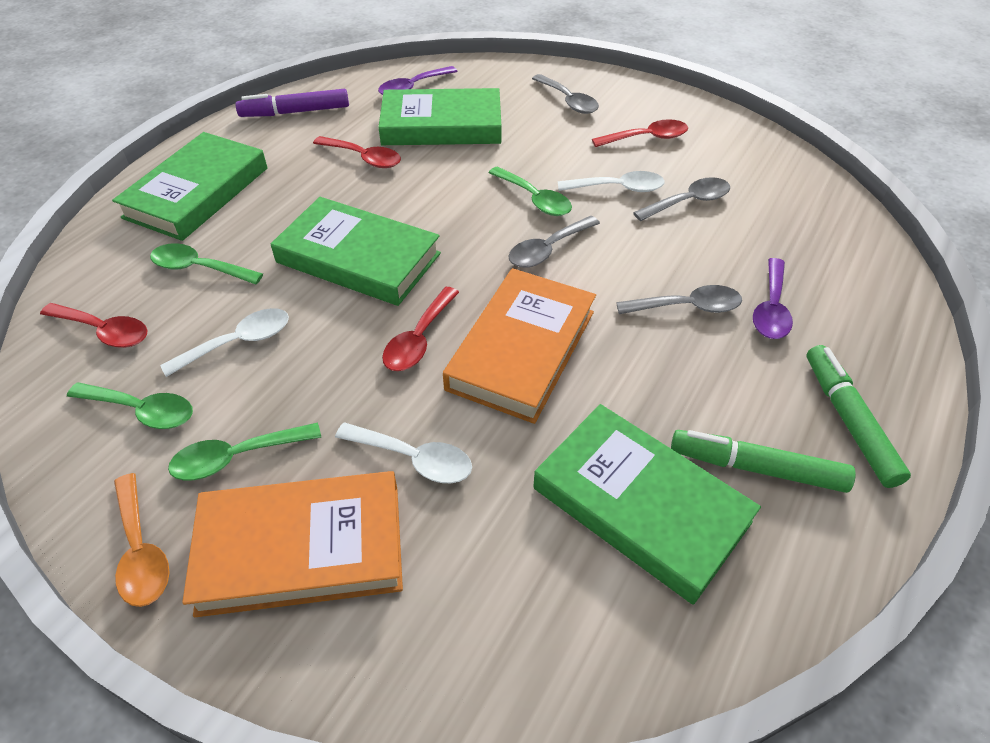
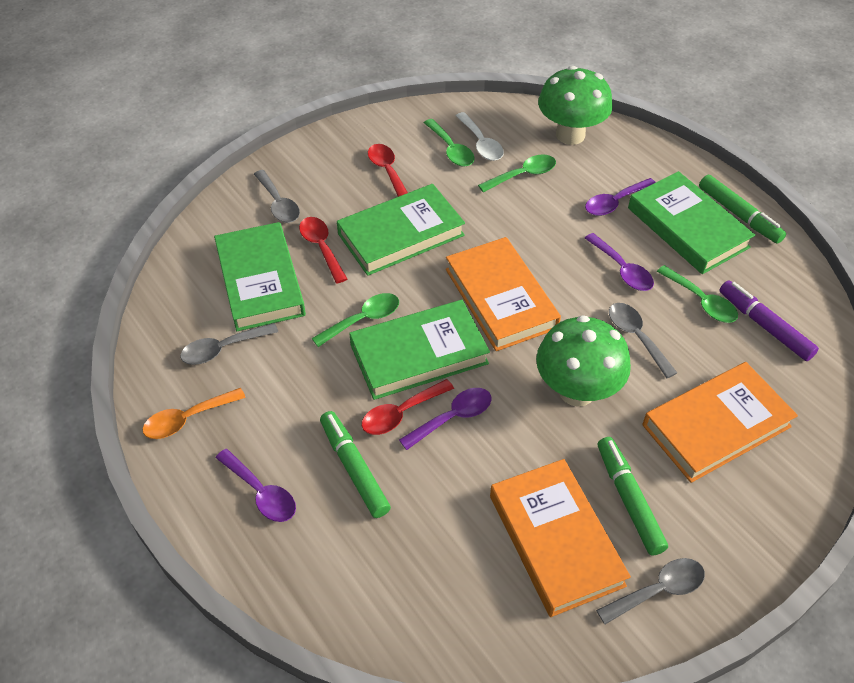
green marker: [671,430,856,493] [806,345,911,488] = 2 -> [320,411,391,518] [598,437,668,555] [699,175,786,244] = 3
green mushroom: none = 0 -> [536,315,631,407] [538,66,613,145] = 2
orange book: [182,471,403,617] [443,268,596,424] = 2 -> [446,237,561,351] [490,459,631,617] [642,362,798,483] = 3
purple spoon: [378,66,458,95] [753,258,793,339] = 2 -> [215,449,296,522] [399,388,491,450] [585,178,656,216] [585,233,654,291] = 4
red spoon: [40,303,148,348] [313,136,401,168] [382,287,459,371] [592,119,688,147] = 4 -> [299,217,347,283] [362,379,454,435] [368,144,408,197] = 3
white spoon: [160,308,289,377] [335,423,472,483] [558,171,665,192] = 3 -> [456,112,504,161] = 1

